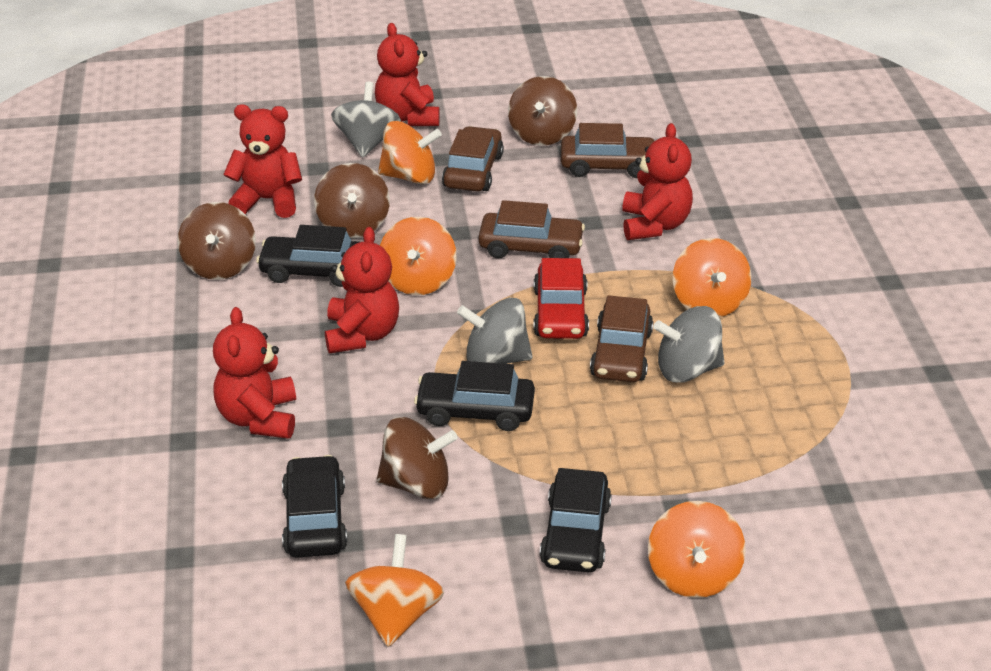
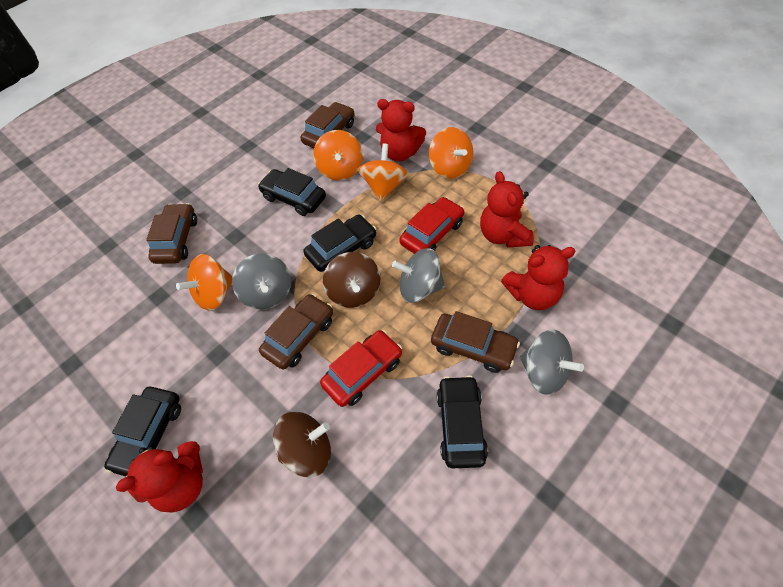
brown spinning top: [178,202,256,280] [314,163,390,238] [376,417,458,499] [508,76,577,146] = 4 -> [273,412,331,477] [323,252,380,308] = 2
orange spinning top: [345,534,444,647] [378,121,442,184] [380,217,457,295] [648,501,746,598] [673,238,751,317] = 5 -> [176,254,233,311] [313,130,363,181] [358,144,408,201] [429,127,473,179] = 4
red car: [533,258,589,339] = 1 -> [320,330,402,407] [399,197,464,254] = 2
red teddy bear: [213,307,296,439] [223,104,302,218] [325,227,399,354] [375,23,440,126] [622,123,693,240] = 5 -> [116,441,203,512] [376,99,426,162] [480,171,534,248] [501,245,575,310] = 4

